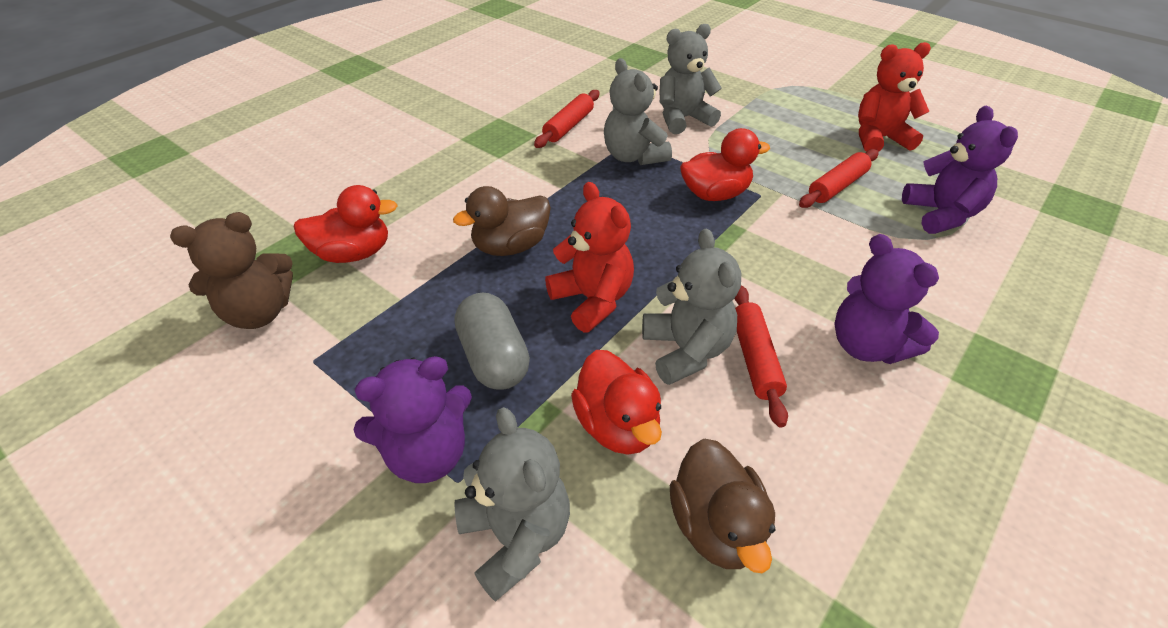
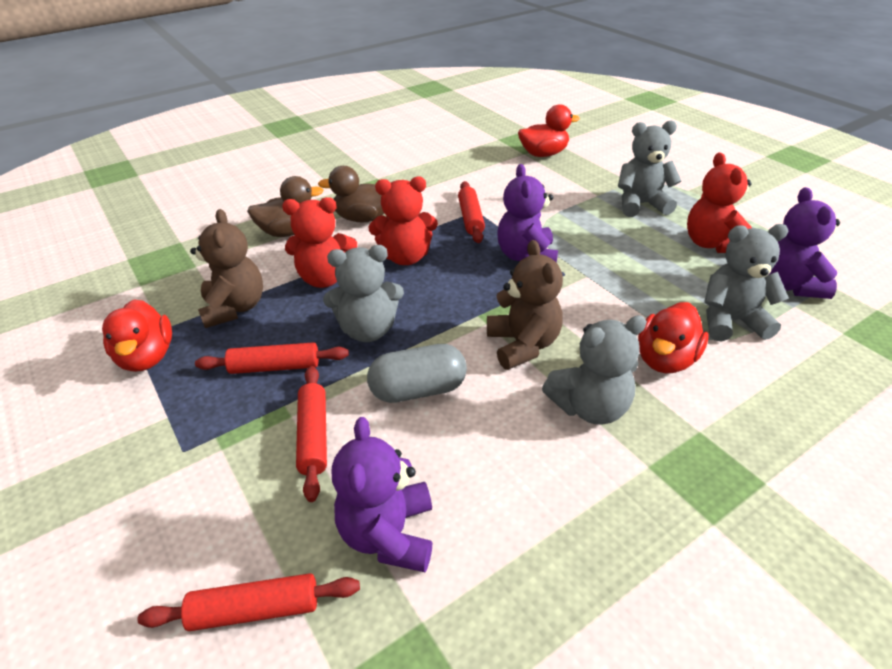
brown teddy bear: [170,212,293,329] = 1 -> [190,209,263,328] [487,240,563,370] = 2
red rolling pin: [534,90,600,148] [734,285,788,427] [799,149,879,208] = 3 -> [137,573,360,631] [195,342,349,374] [296,366,327,502] [458,181,485,243] = 4
red teddy bear: [545,182,634,332] [858,42,931,152] = 2 -> [282,197,357,288] [368,177,438,265] [687,152,752,253] = 3

